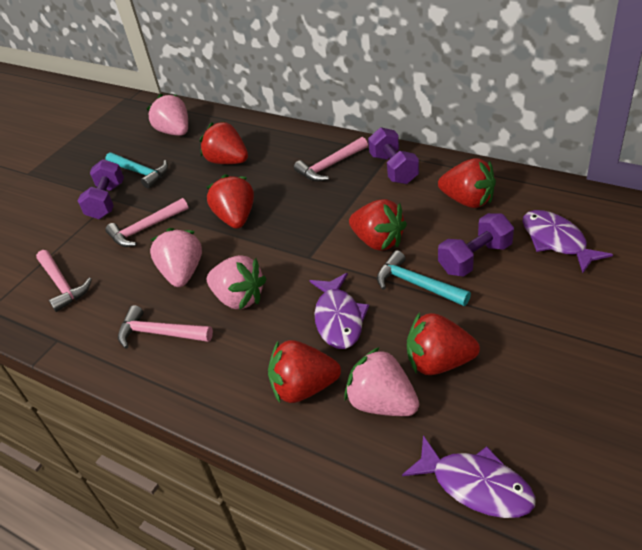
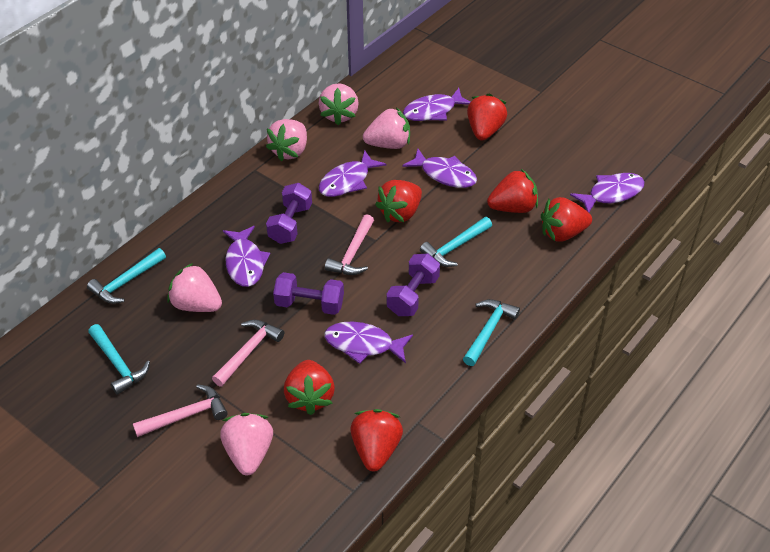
pink hammer: [36,250,92,312] [105,198,189,247] [118,305,213,349] [294,137,368,182] = 4 -> [133,384,228,437] [212,320,284,387] [325,214,374,275] = 3
pink strawberry: [147,94,188,136] [150,228,202,287] [207,255,267,310] [344,347,419,416] = 4 -> [167,263,222,312] [220,413,273,475] [266,119,307,161] [319,83,359,125] [363,108,410,149] = 5
purple fish: [309,273,369,349] [402,435,536,518] [522,210,613,273] = 3 -> [223,226,270,287] [319,150,386,197] [324,322,413,364] [402,149,477,188] [403,88,471,121] [570,173,645,213] = 6
turquoise hammer: [105,152,168,188] [377,250,471,306] = 2 -> [87,248,166,304] [88,324,150,395] [420,217,492,267] [463,299,520,366] = 4

